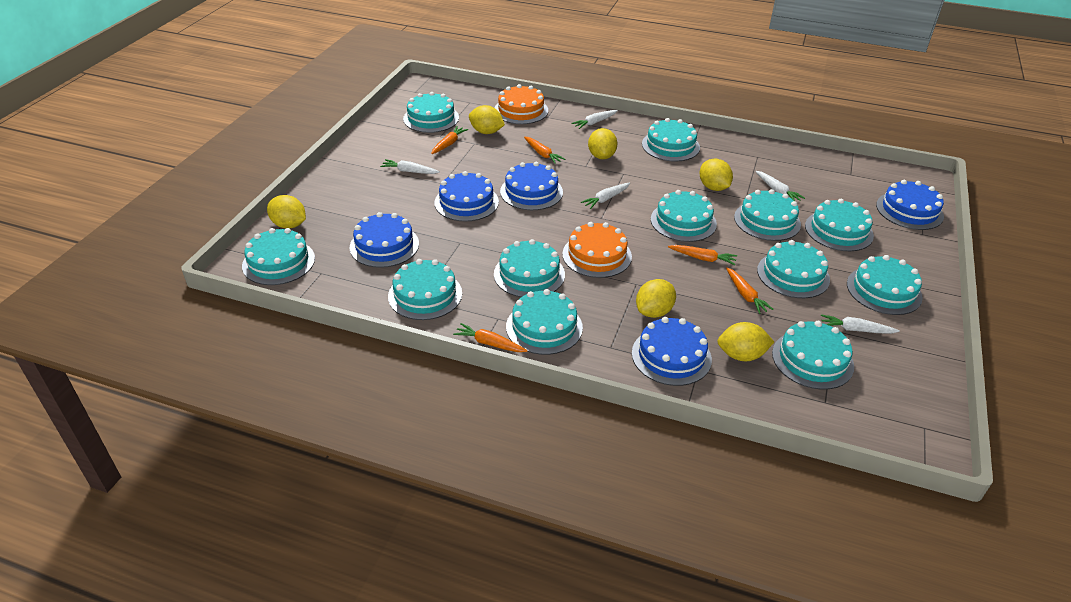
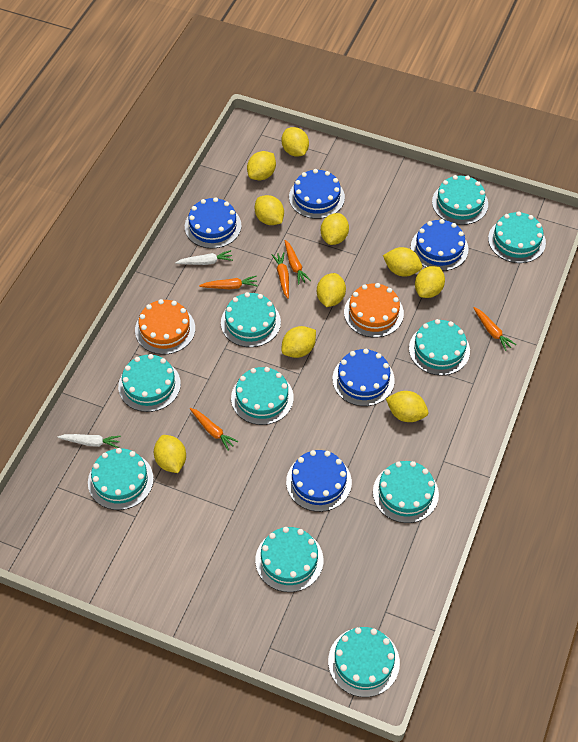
turquoise cake: [242,228,315,285] [388,259,462,320] [403,92,459,133] [494,239,565,297] [506,289,583,355] [642,118,700,162] [651,190,717,242] [734,189,801,241] [757,240,830,298] [772,321,854,390] [805,199,874,251] [847,255,923,315] = 12 -> [88,448,154,510] [118,354,181,412] [221,292,281,347] [231,367,294,425] [255,527,323,592] [328,627,400,697] [373,461,439,523] [409,319,470,375] [432,175,488,225] [488,211,546,263] = 10
white carrot: [380,159,440,174] [571,110,618,129] [581,183,630,209] [755,171,805,201] [821,314,900,334] = 5 -> [57,434,121,448] [175,250,233,265] = 2
yellow lemon: [267,195,306,229] [469,105,505,134] [588,128,617,159] [636,279,676,318] [700,159,733,191] [717,322,774,362] = 6 -> [154,435,186,473] [247,151,276,180] [255,195,284,225] [281,326,316,358] [282,127,309,157] [317,273,346,307] [321,213,349,245] [383,247,422,277] [386,391,428,422] [415,266,445,298] = 10

